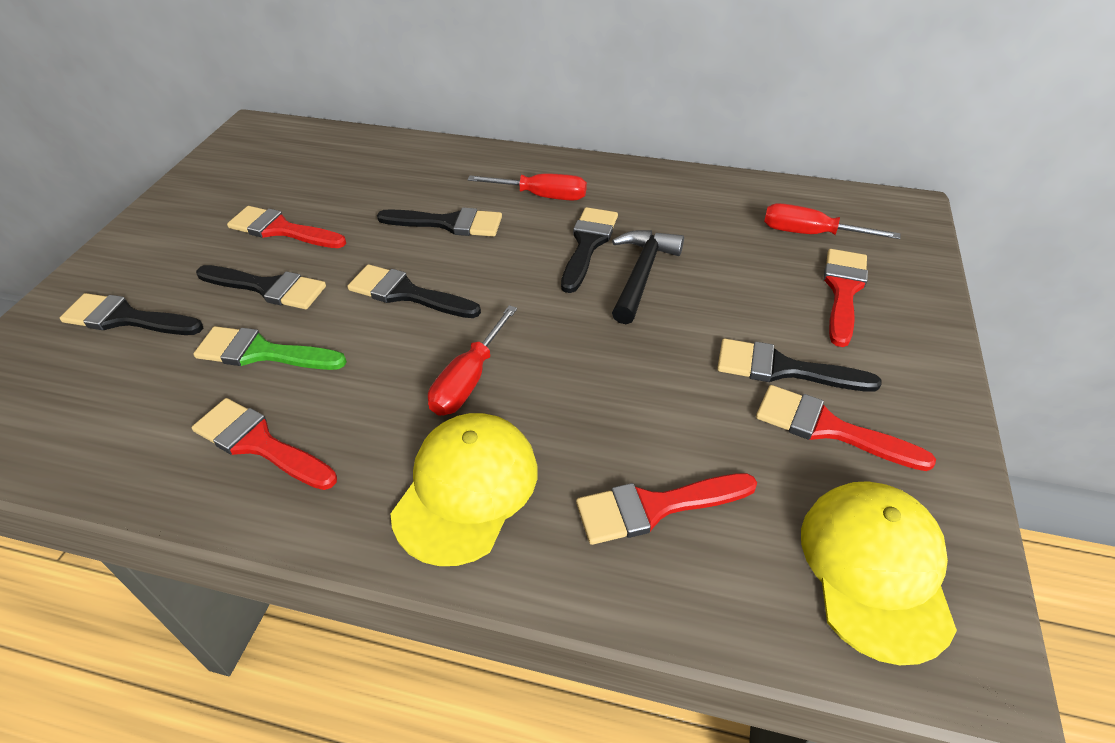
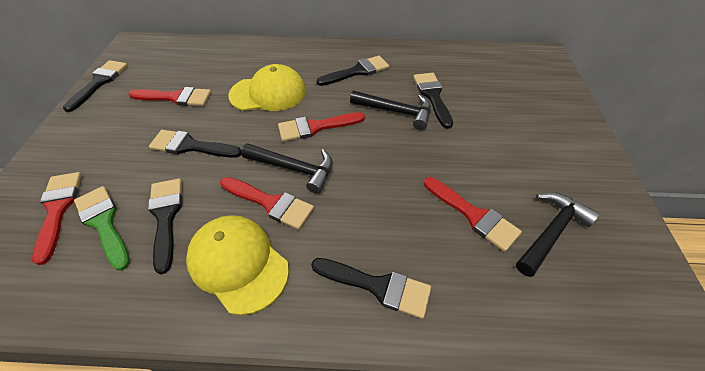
black hammer: [612,230,684,324] = 1 -> [241,143,332,194] [350,91,431,130] [516,192,600,277] = 3
red screwdriver: [428,305,517,416] [468,173,587,201] [764,203,900,239] = 3 -> none = 0

